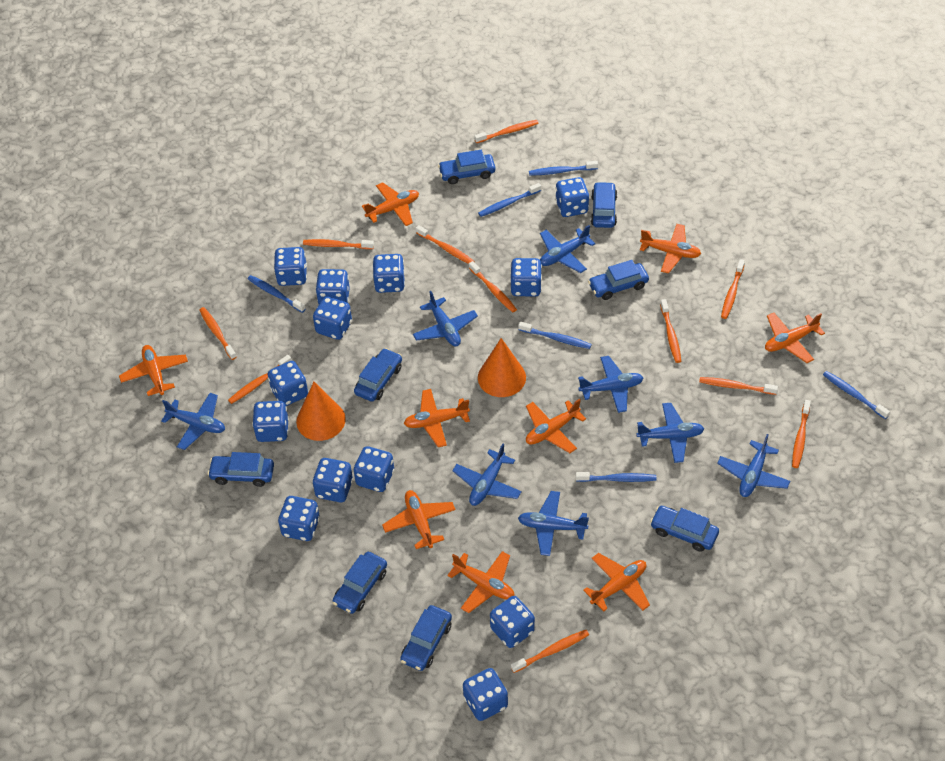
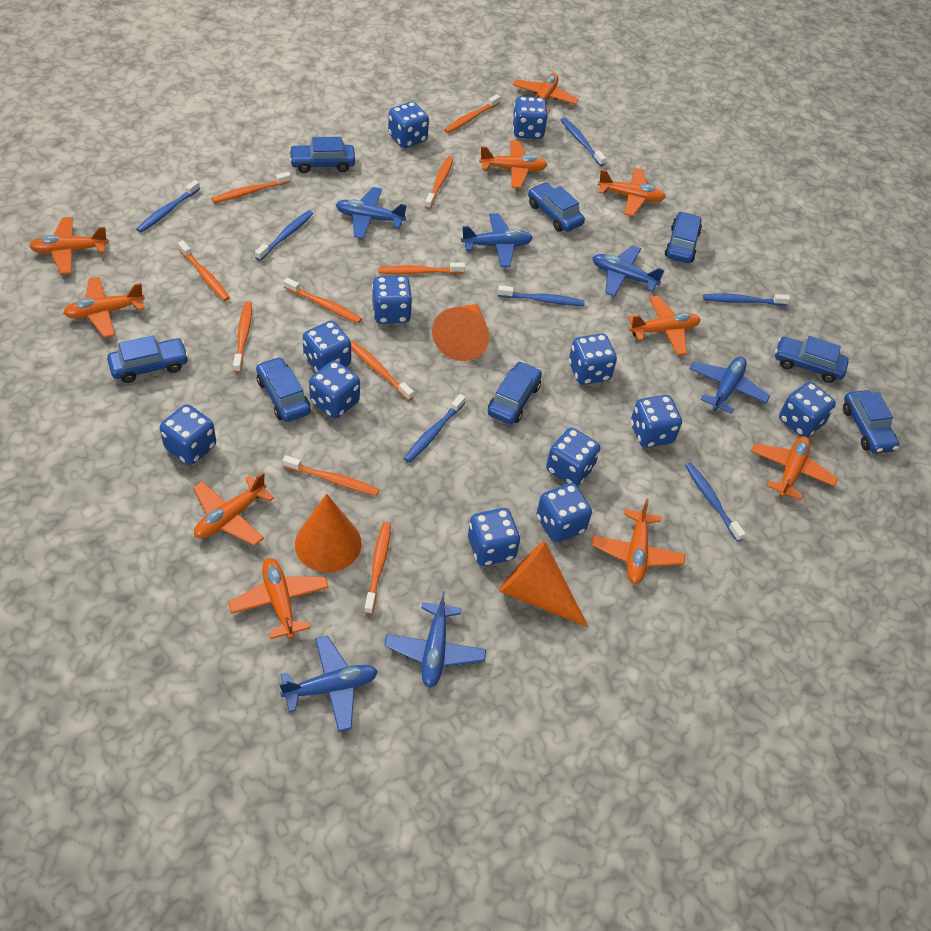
blue dice: [252,401,289,442] [268,361,308,406] [274,247,307,286] [278,496,320,541] [312,458,353,502] [313,296,352,340] [315,269,350,304] [354,446,394,492] [373,254,405,293] [463,668,508,721] [490,596,535,648] [510,258,542,297] [555,177,589,217] = 13 -> [160,404,216,465] [303,321,351,372] [309,360,360,419] [372,276,412,324] [388,102,429,148] [468,508,520,566] [512,96,548,139] [536,483,592,542] [546,428,600,486] [569,333,617,385] [631,395,682,448] [779,382,836,437] = 12
blue plane: [161,393,225,450] [413,291,478,346] [452,444,522,506] [518,491,589,556] [540,225,595,273] [578,356,644,413] [636,403,704,463] [717,434,790,497] = 8 -> [279,636,378,732] [336,187,407,239] [384,591,486,688] [461,213,533,267] [592,245,665,297] [689,357,770,414] = 6
blue toothbrush: [248,275,305,313] [478,183,541,217] [519,322,592,349] [529,161,598,176] [576,472,657,482] [823,371,890,419] = 6 -> [136,180,200,233] [255,210,313,261] [404,394,466,463] [498,285,585,306] [561,117,606,166] [685,462,746,542] [703,294,790,306] = 7
orange cone: [296,382,346,441] [478,338,526,397] = 2 -> [295,494,362,573] [432,304,489,361] [499,541,589,628] = 3
orange plane: [119,345,188,396] [362,182,419,226] [382,490,456,549] [404,389,470,447] [447,551,514,613] [526,399,586,453] [583,553,650,611] [640,224,701,273] [765,313,825,363] = 9 -> [29,217,109,274] [63,277,145,338] [193,472,274,546] [228,558,329,639] [479,140,547,188] [513,73,579,112] [592,499,685,584] [598,168,666,216] [628,296,701,356] [751,436,838,500] = 10
orange toothbrush: [200,307,237,360] [228,355,292,404] [303,239,374,249] [416,225,475,264] [469,261,517,312] [474,120,539,143] [511,630,589,673] [660,299,681,363] [699,377,778,395] [721,259,745,319] [792,400,811,468] = 11 -> [178,240,230,301] [212,172,291,203] [233,302,252,373] [282,455,379,496] [284,278,362,323] [351,341,414,401] [364,522,391,614] [378,262,465,274] [425,156,453,209] [444,94,501,133] = 10

